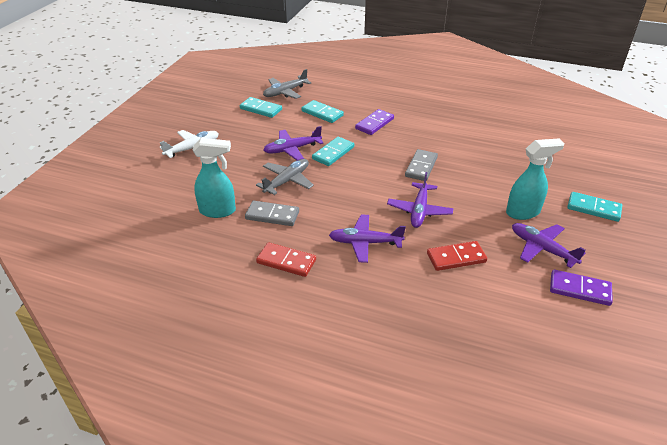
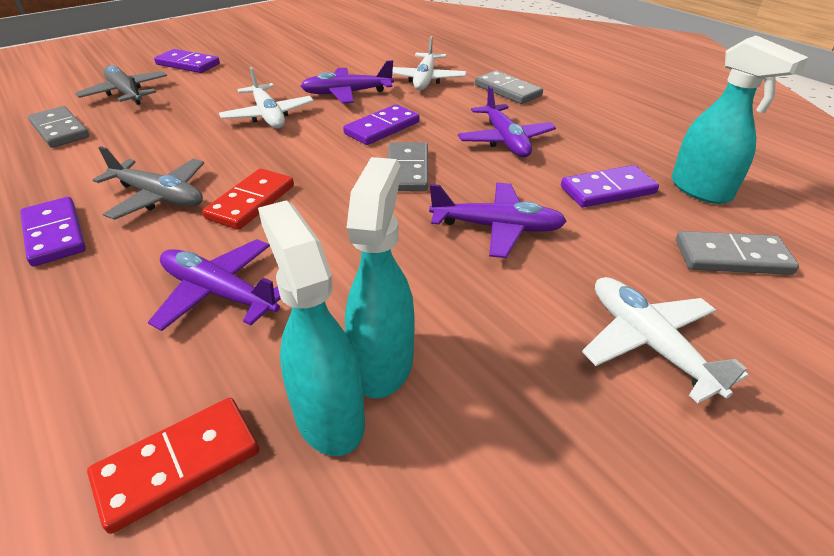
grey domino: [245,201,299,226] [405,149,438,181] = 2 -> [28,106,89,148] [387,142,428,191] [475,71,543,104] [676,231,799,275] = 4
purple domino: [355,109,394,135] [550,269,613,306] = 2 -> [20,197,86,266] [154,49,220,73] [343,104,420,145] [561,165,659,208] = 4
turquoise domino: [240,97,282,118] [302,100,344,123] [312,137,354,166] [567,192,622,222] = 4 -> none = 0
turquoise spray bottle: [193,138,236,218] [506,138,565,220] = 2 -> [258,200,365,456] [345,157,415,399] [671,35,809,204] = 3
white plane: [160,130,219,158] = 1 -> [219,67,314,128] [392,36,467,90] [582,277,749,403] = 3

